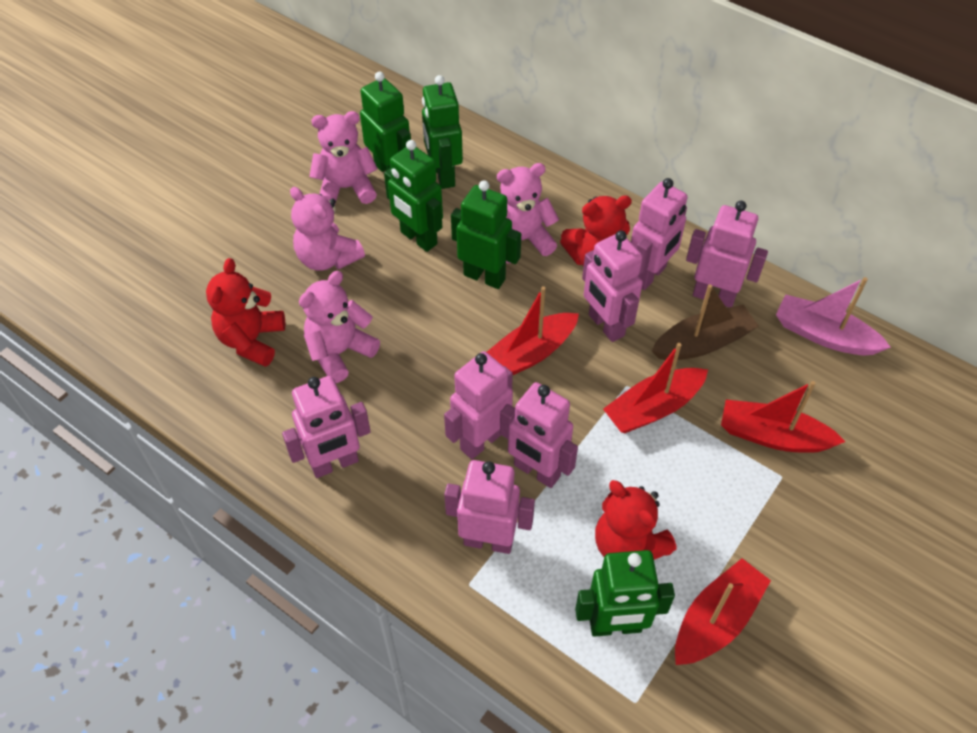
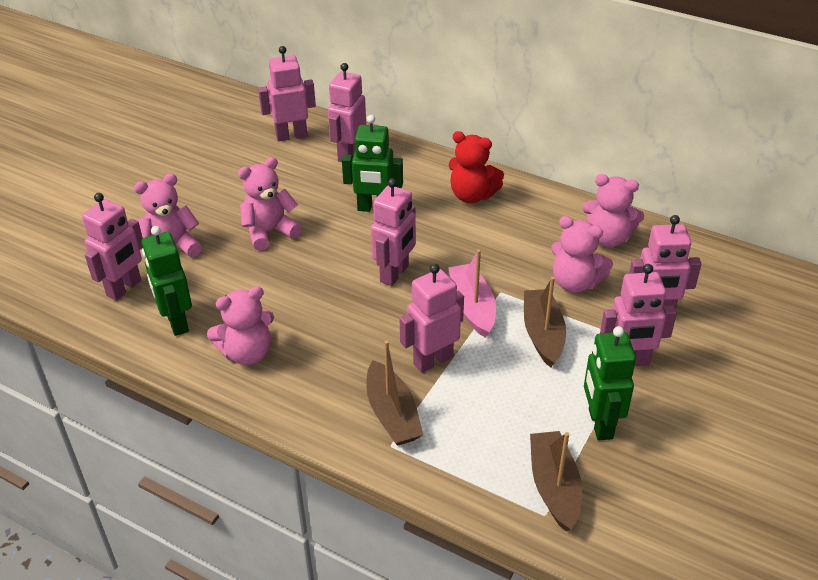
brown boat: [652,284,759,360] = 1 -> [367,340,423,446] [524,277,566,368] [530,431,582,531] = 3
green robot: [360,72,411,172] [384,140,443,252] [422,75,463,189] [451,180,521,289] [575,550,675,637] = 5 -> [141,226,192,336] [342,115,403,212] [584,326,636,440] = 3
pink teddy bear: [290,187,365,271] [299,271,380,383] [309,111,377,205] [497,163,559,263] = 4 -> [134,174,202,257] [207,286,274,365] [238,157,301,251] [551,216,613,293] [582,174,644,247] = 5
red boat: [487,286,579,375] [603,343,708,433] [675,558,771,665] [721,381,845,453] = 4 -> none = 0
red teddy bear: [206,258,285,367] [560,196,632,267] [595,480,676,560] = 3 -> [449,131,504,203] = 1

